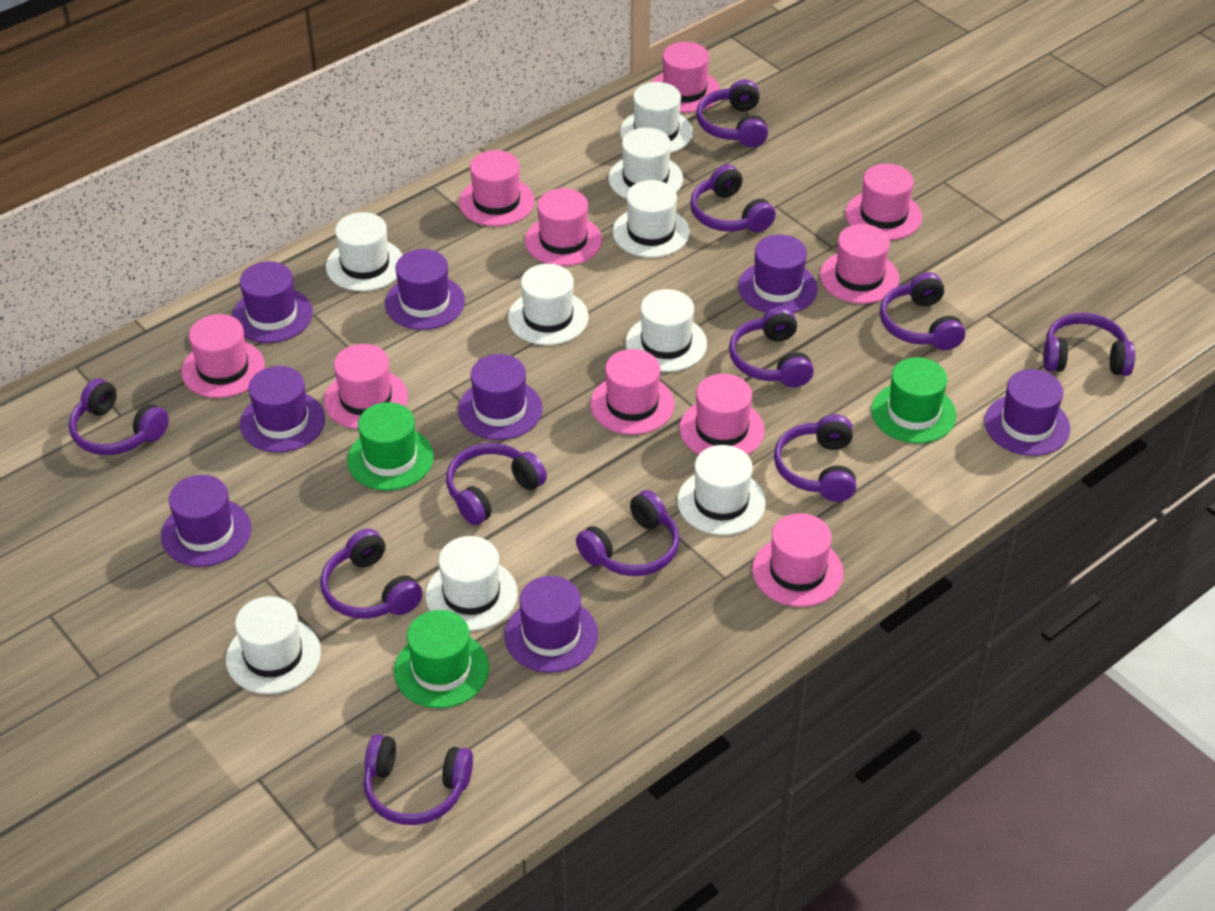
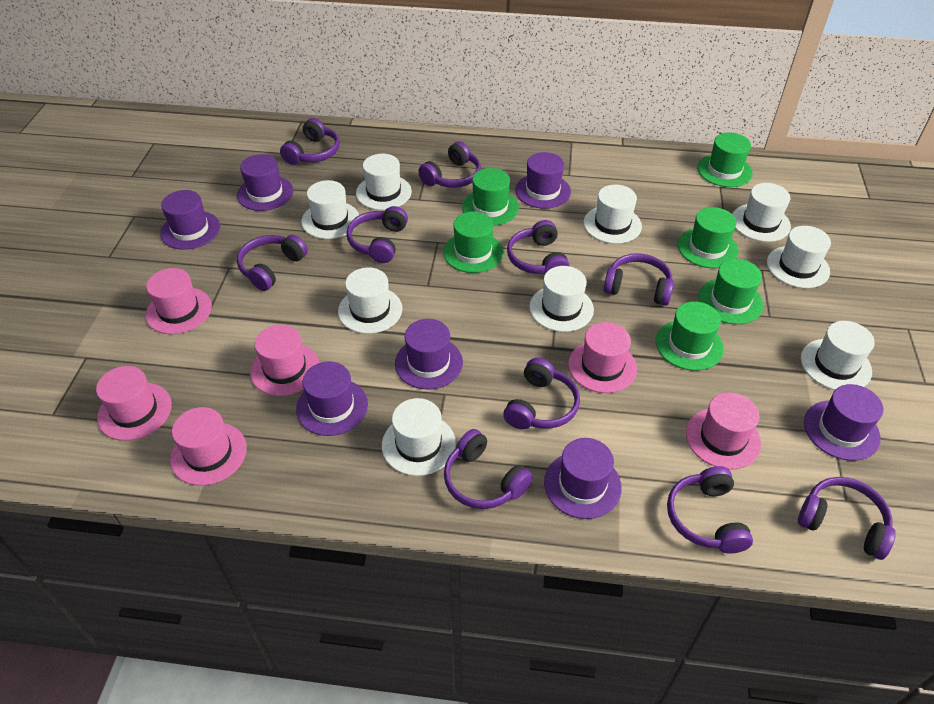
green hat: [347,402,434,491] [394,610,489,708] [871,357,956,443] = 3 -> [443,212,503,273] [462,168,519,226] [656,301,724,371] [678,207,739,268] [697,132,753,187] [698,259,763,324] = 6
pink hat: [181,314,265,398] [324,344,408,429] [459,150,535,226] [525,188,602,266] [590,349,675,435] [652,42,720,113] [679,374,765,455] [752,513,844,607] [820,224,899,304] [845,164,922,240] = 10 -> [96,366,172,441] [146,268,212,334] [170,407,247,486] [250,325,319,396] [568,322,637,393] [686,392,761,470] = 6
purple hat: [161,475,251,567] [232,261,313,343] [240,366,325,453] [385,249,465,330] [458,354,542,440] [504,576,598,673] [738,234,818,313] [984,369,1070,456] = 8 -> [160,190,220,250] [237,154,293,211] [296,361,368,436] [395,319,463,389] [515,152,571,209] [544,438,622,519] [804,384,883,461] = 7
purple headphones: [69,379,169,455] [320,528,423,619] [363,734,473,825] [446,443,547,525] [576,490,679,576] [690,164,776,232] [697,80,768,147] [729,307,814,387] [774,414,856,502] [880,272,965,350] [1043,313,1135,376] = 11 -> [237,235,308,291] [280,118,340,165] [347,206,408,263] [418,141,481,188] [444,429,533,509] [503,358,580,429] [507,220,569,274] [603,253,674,306] [667,466,753,554] [798,477,896,560] = 10

